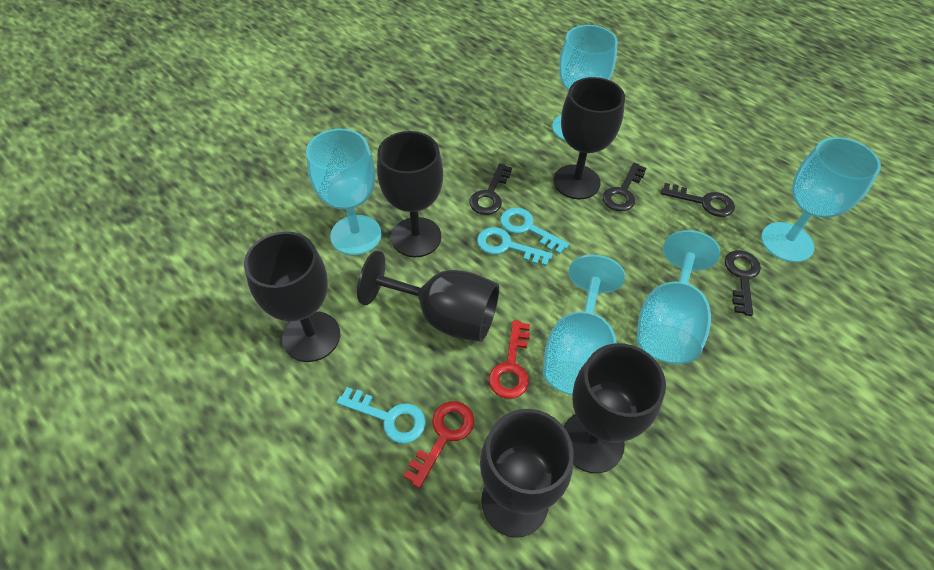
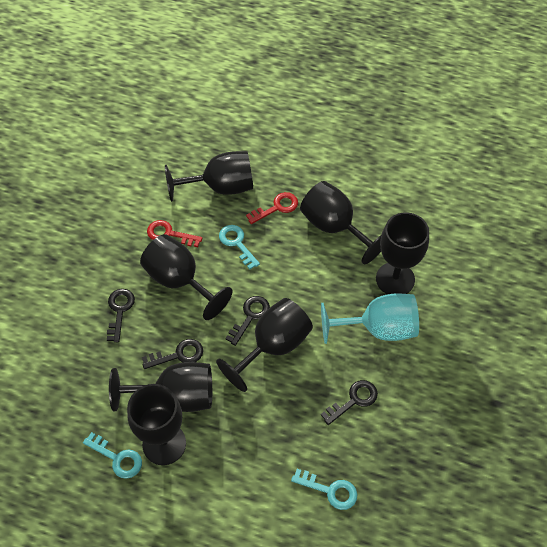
black goblet: [244,231,340,362] [357,251,499,342] [377,131,443,257] [480,409,574,538] [553,77,625,199] [564,343,666,473] = 6 -> [109,362,212,412] [127,384,186,465] [140,234,232,320] [165,151,253,202] [216,298,313,392] [300,181,381,264] [376,212,429,294] = 7
turquoise goblet: [306,129,381,255] [543,255,625,395] [552,25,618,141] [637,230,720,364] [761,137,881,262] = 5 -> [321,293,419,344] = 1

